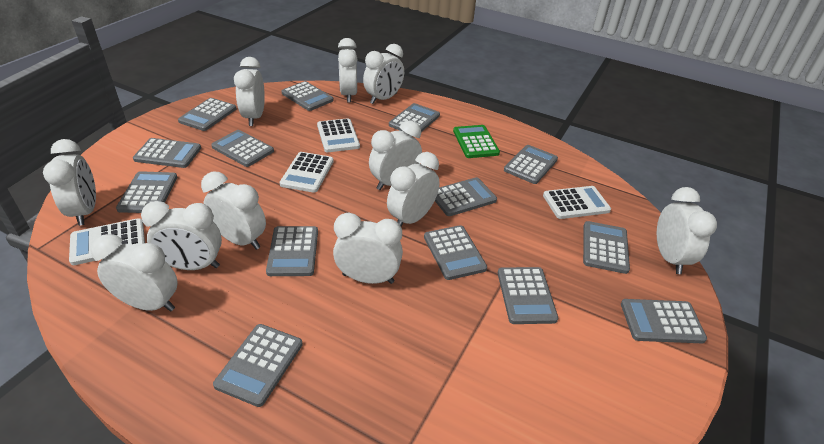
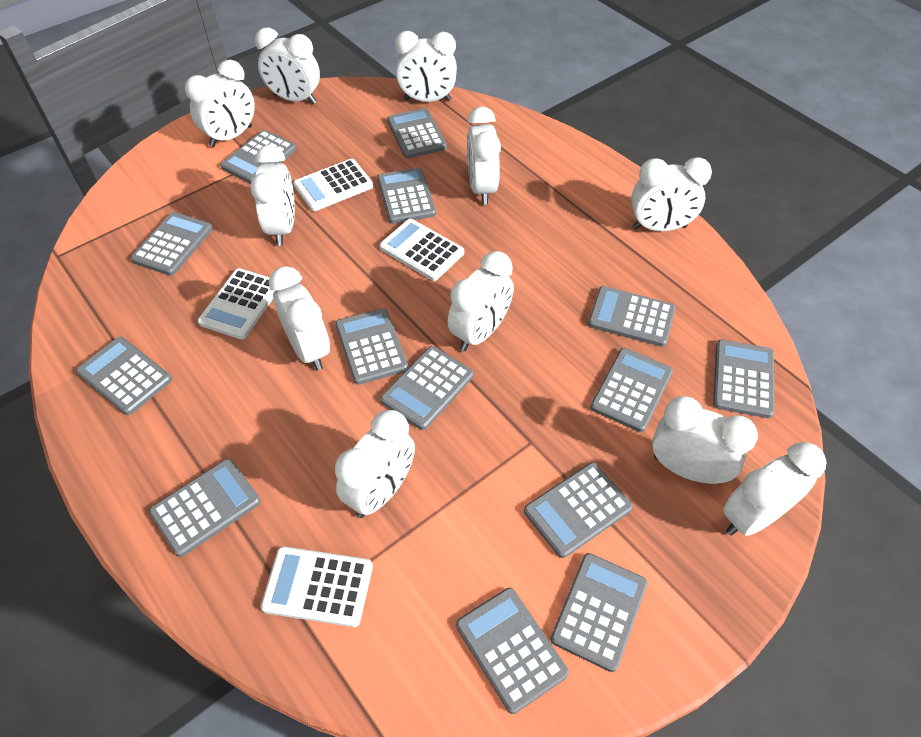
green calculator: [453,125,500,158] = 1 -> none = 0

